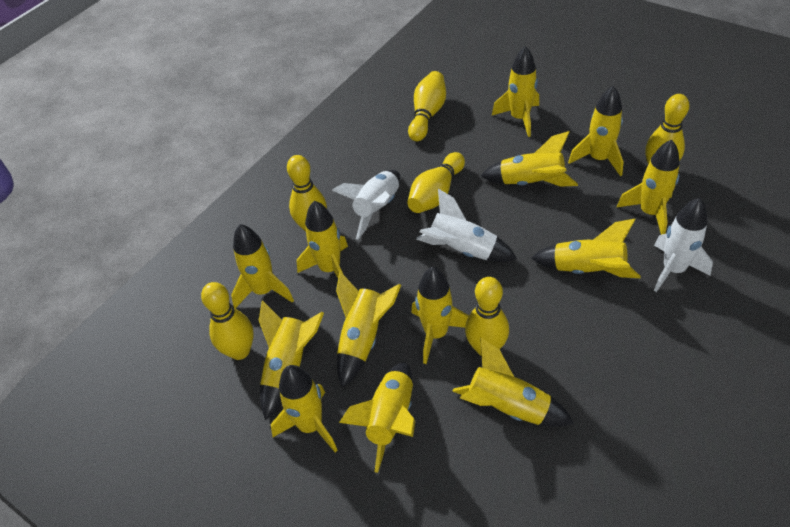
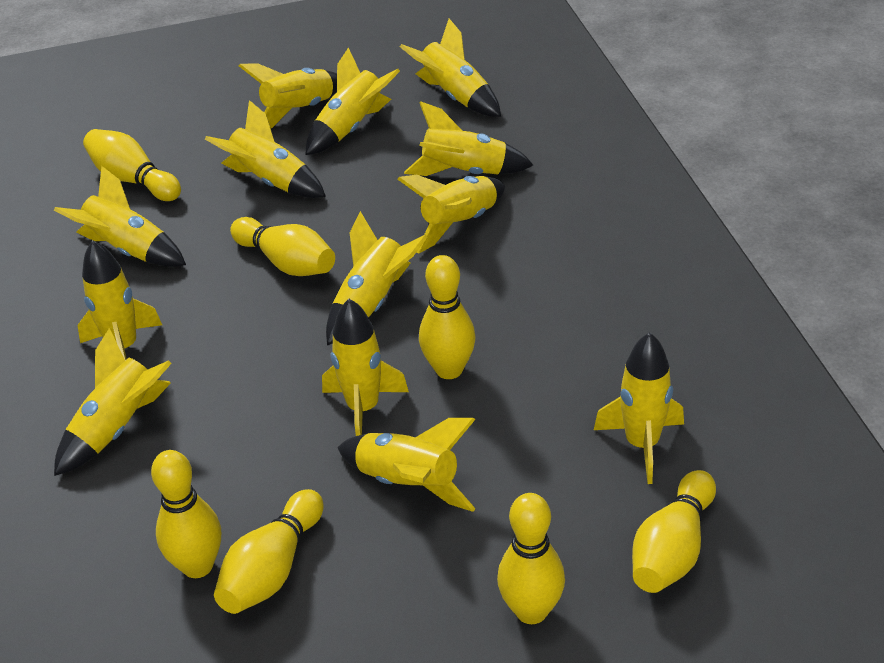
white rocket: [332,170,400,240] [416,189,517,262] [654,198,713,292] = 3 -> none = 0
yellow bowling pin: [201,282,254,360] [287,155,327,232] [407,152,465,213] [408,71,446,141] [465,277,509,356] [646,94,689,164] = 6 -> [83,129,181,201] [151,450,221,578] [214,489,324,614] [230,217,335,276] [419,255,476,379] [497,493,565,624] [632,470,716,593] = 7

